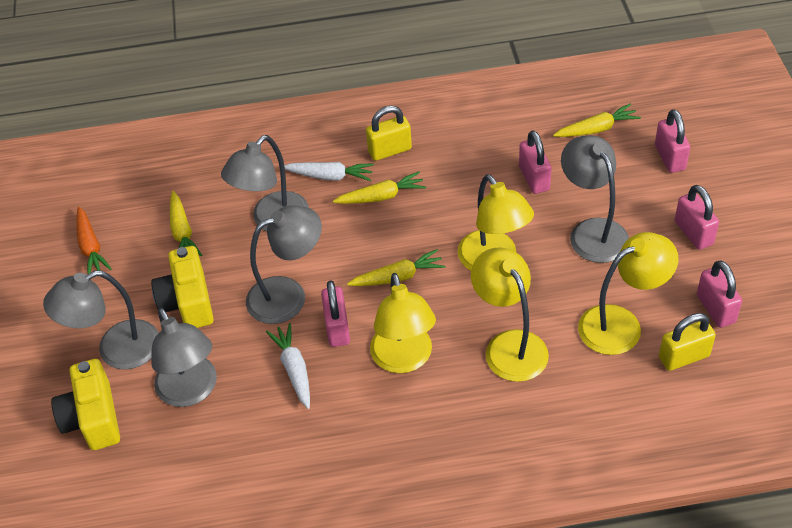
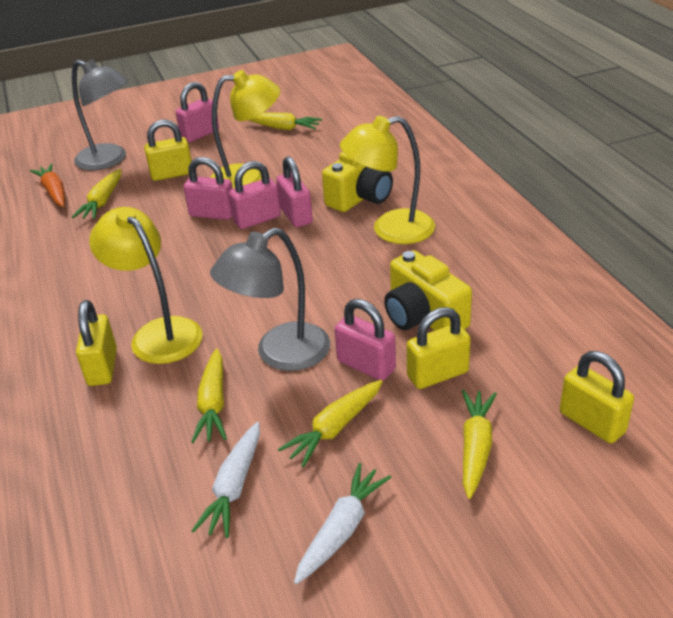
grey lamp: [43,270,159,370] [151,308,217,407] [221,135,309,231] [246,205,322,324] [561,135,629,263] = 5 -> [72,59,128,170] [210,228,330,371] = 2
yellow carrot: [170,191,202,256] [333,171,426,204] [347,249,445,286] [553,103,641,137] = 4 -> [72,169,121,219] [191,349,227,443] [249,112,322,130] [278,380,383,467] [462,390,497,499] = 5
yellow lamp: [370,273,436,373] [458,174,534,271] [471,247,549,382] [578,232,679,355] = 4 -> [89,207,203,364] [210,70,280,189] [340,116,435,244] = 3
yellow padlock: [366,106,412,161] [659,313,716,371] = 2 -> [76,300,117,386] [144,120,192,181] [407,307,471,389] [560,351,634,443] = 4

